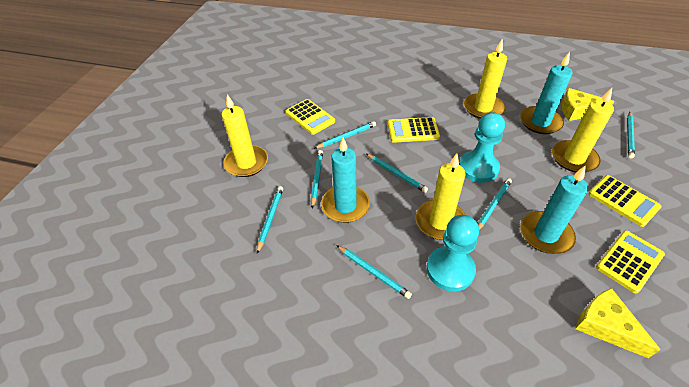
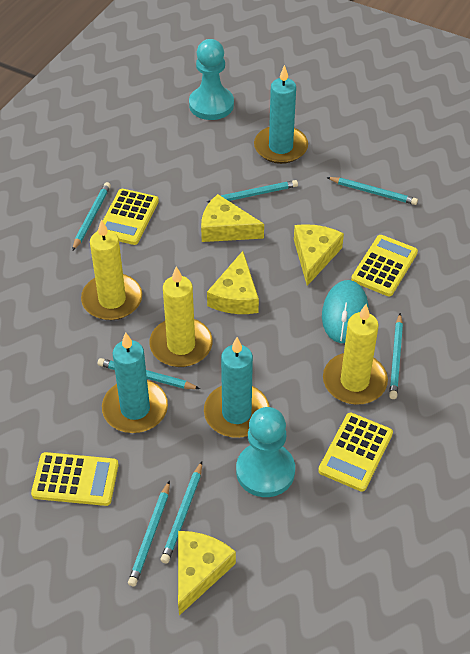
turquoise mouse: none = 0 -> [322,280,369,343] = 1
yellow candle: [221,94,268,177] [416,153,466,240] [464,40,507,119] [552,88,614,172] = 4 -> [81,220,142,320] [149,266,213,367] [323,304,388,405] = 3
yellow cheese: [562,88,614,121] [575,288,661,358] = 2 -> [178,531,236,615] [201,194,264,242] [207,251,259,314] [294,224,344,286] = 4

